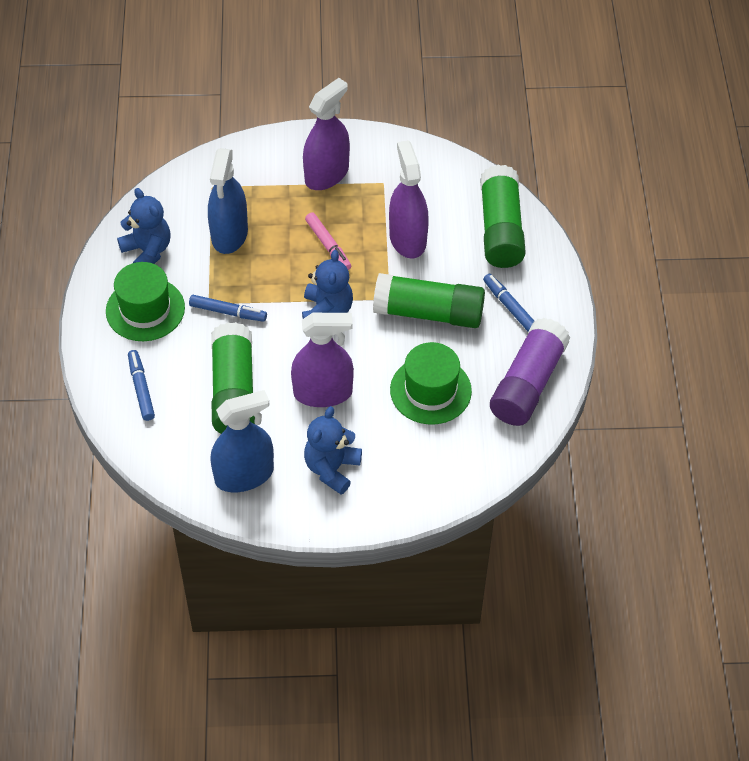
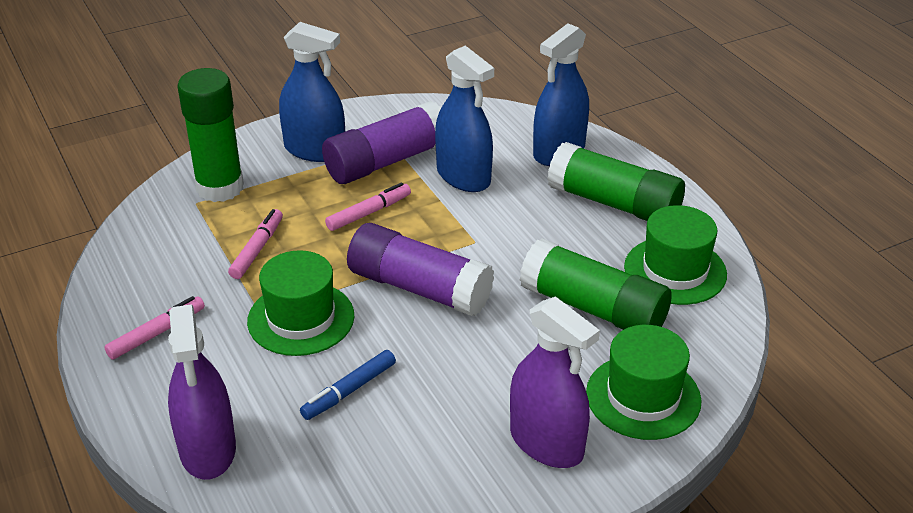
blue marker: [128,350,155,421] [189,295,267,322] [483,274,534,331] = 3 -> [300,350,396,420] = 1
blue spray bottle: [208,148,248,254] [210,390,274,492] = 2 -> [279,22,345,162] [435,45,494,192] [533,23,589,166] = 3
blue teddy bear: [117,188,171,264] [302,250,353,319] [304,406,362,495] = 3 -> none = 0
green hat: [106,262,185,341] [390,342,472,424] = 2 -> [247,250,354,356] [586,325,702,440] [624,205,727,305] = 3
pink marker: [305,213,351,270] = 1 -> [105,296,205,359] [228,209,283,279] [325,182,411,231] = 3
purple glue stick: [490,318,571,426] = 1 -> [322,101,441,184] [347,223,494,316] = 2
purple spray bottle: [291,313,354,407] [303,78,350,190] [389,140,429,259] = 3 -> [168,304,236,480] [510,296,600,468] = 2

